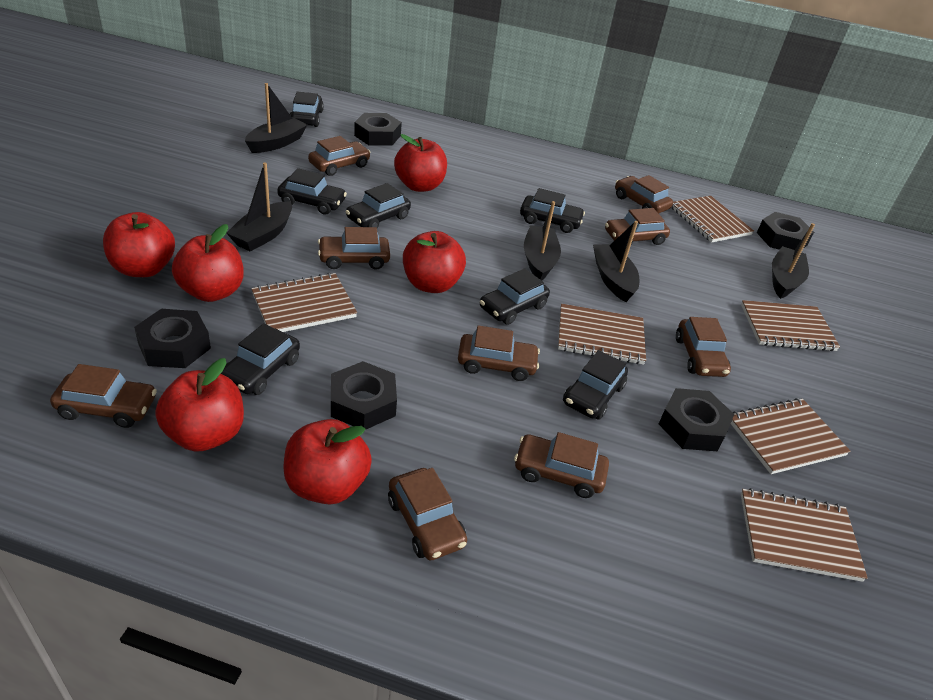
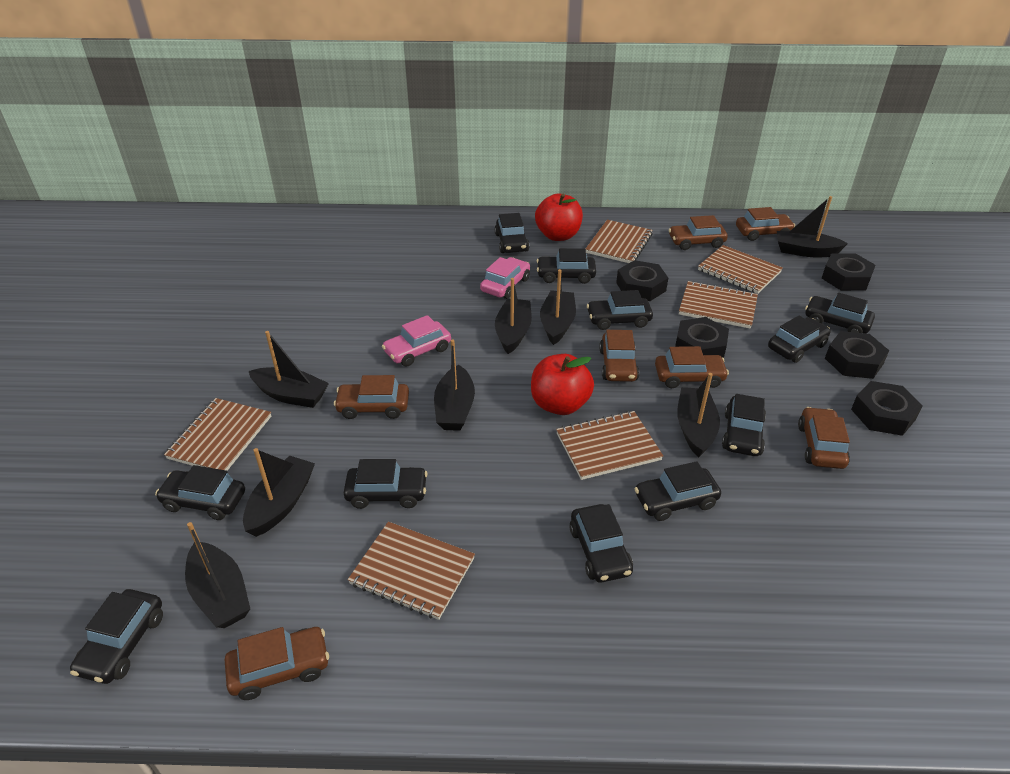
black boat: [226,162,292,252] [245,83,307,153] [524,201,561,280] [593,221,639,302] [772,223,815,299] = 5 -> [185,522,250,628] [243,448,315,537] [249,331,329,408] [434,339,475,431] [495,278,532,354] [540,269,576,345] [677,373,720,457] [777,196,848,257] = 8
black car: [221,323,300,395] [277,168,347,215] [290,92,324,127] [346,183,411,228] [480,268,550,325] [520,188,585,233] [563,350,628,420] = 7 -> [70,589,163,684] [155,465,245,520] [344,459,428,509] [495,213,529,253] [537,248,596,284] [570,504,633,582] [587,290,653,330] [634,461,721,521] [722,394,766,456] [768,316,831,363] [805,293,875,333] = 11
brown car: [50,364,157,428] [308,136,371,176] [318,227,390,270] [388,468,467,560] [458,325,540,381] [514,432,609,498] [605,208,670,245] [615,175,673,214] [676,317,731,377] = 9 -> [225,627,329,700] [334,375,409,419] [599,330,639,382] [655,346,729,388] [669,215,728,250] [736,207,795,241] [798,407,850,469] = 7
pink car: none = 0 -> [382,315,451,367] [480,257,530,299] = 2
red apple: [103,212,175,277] [155,358,244,452] [172,224,244,302] [283,419,372,504] [394,134,447,192] [403,231,466,293] = 6 -> [531,354,594,415] [535,194,583,241] = 2

